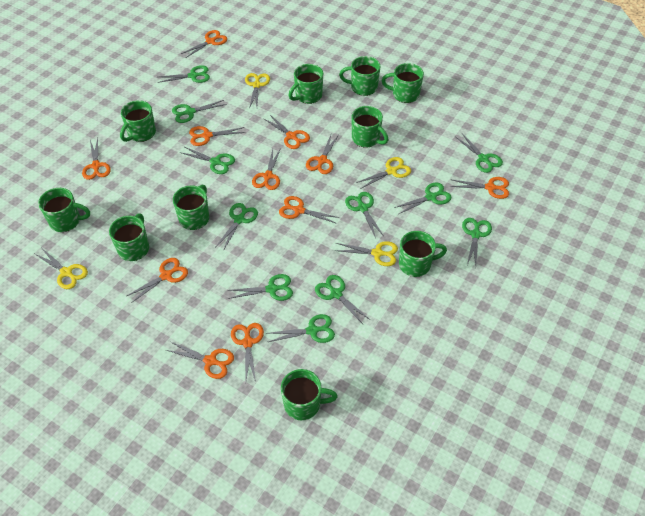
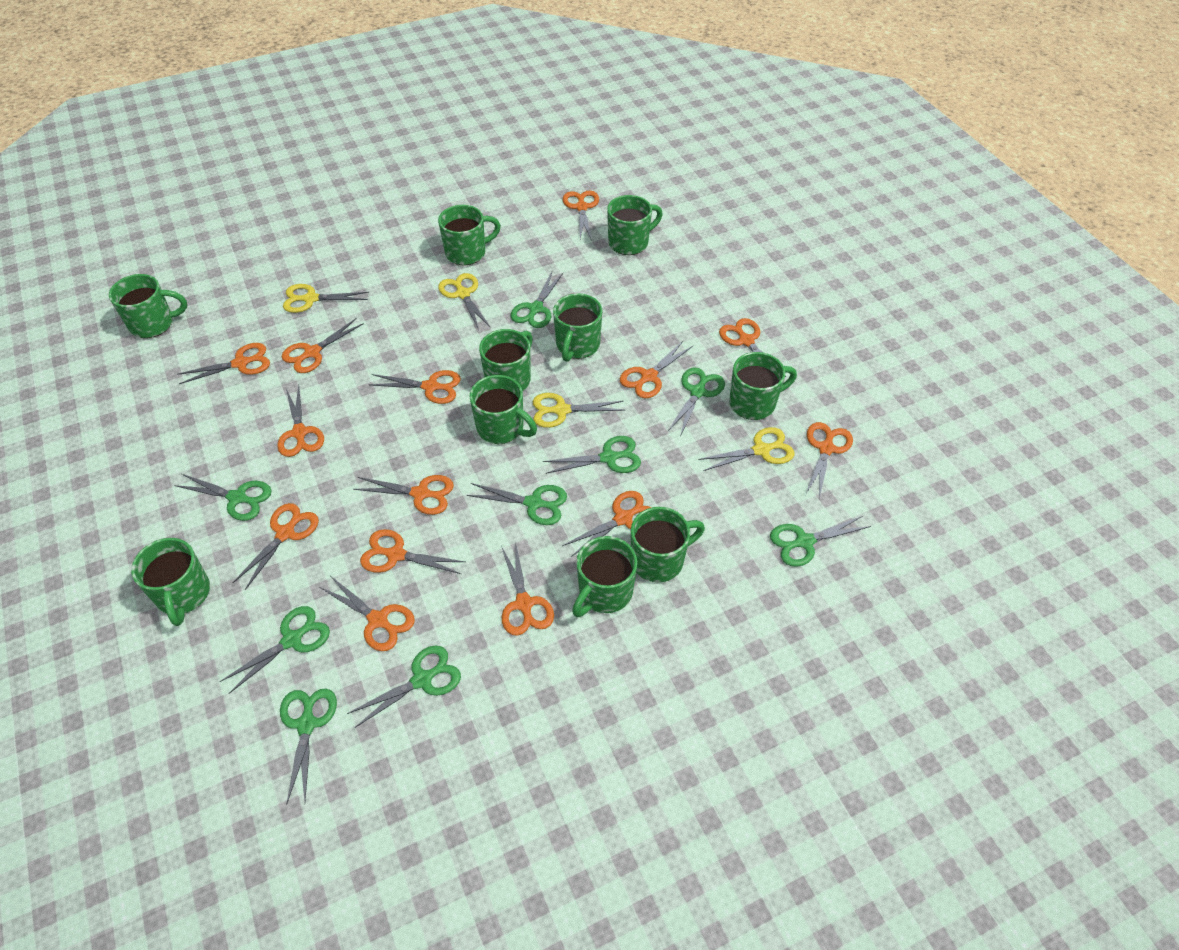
green scissors: [158,65,210,83] [172,100,227,123] [180,147,235,174] [215,203,258,251] [227,274,293,301] [267,314,335,343] [315,275,369,324] [345,192,384,238] [394,183,452,214] [456,134,503,173] [462,218,492,266] = 11 -> [174,474,272,521] [220,606,330,694] [280,689,337,805] [347,645,461,728] [467,483,567,525] [511,270,563,328] [543,436,641,474] [668,368,725,436] [770,515,871,567] = 9
orange scissors: [82,138,111,180] [127,258,188,303] [166,342,234,379] [181,30,227,58] [189,126,245,146] [231,323,264,382] [252,148,281,190] [264,114,310,149] [279,196,340,224] [306,135,339,174] [450,177,509,199] = 11 -> [177,343,270,384] [233,503,319,590] [277,385,324,457] [282,318,364,373] [319,577,415,651] [353,475,454,515] [360,529,465,574] [369,370,461,404] [501,542,554,636] [562,491,652,557] [563,191,599,239] [620,341,693,398] [719,318,786,377] [806,422,853,499] = 14

